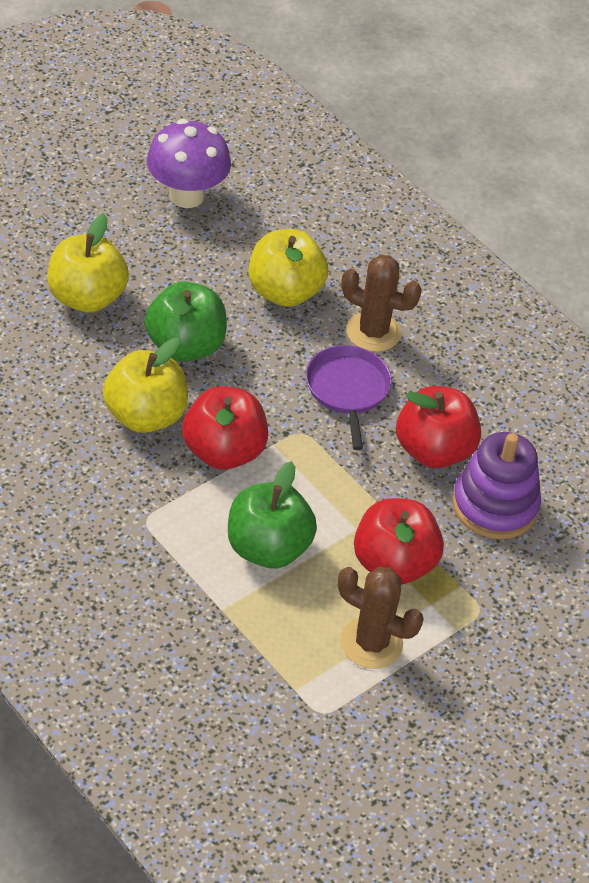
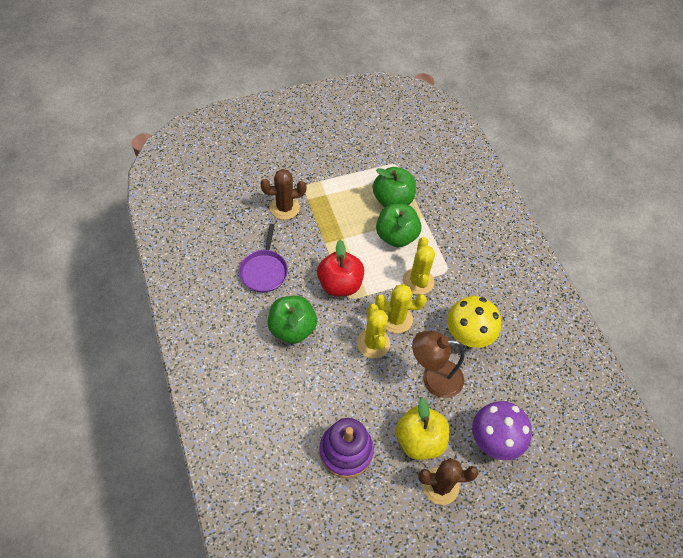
brown lamp: none = 0 -> [412,331,465,398] = 1
green apple: [145,281,227,362] [228,461,317,568] = 2 -> [267,296,317,344] [372,167,416,207] [376,204,421,247] = 3
red apple: [182,386,268,470] [354,498,444,585] [396,386,481,468] = 3 -> [317,240,364,296] = 1
yellow apple: [47,214,129,313] [103,338,188,433] [249,229,328,307] = 3 -> [396,398,449,460] = 1
yellow cactus: none = 0 -> [357,304,390,358] [375,284,427,333] [403,237,435,295] = 3
yellow mushroom: none = 0 -> [447,296,501,348] = 1

